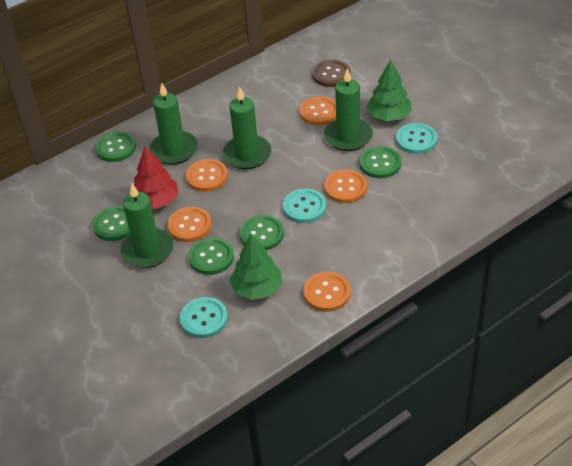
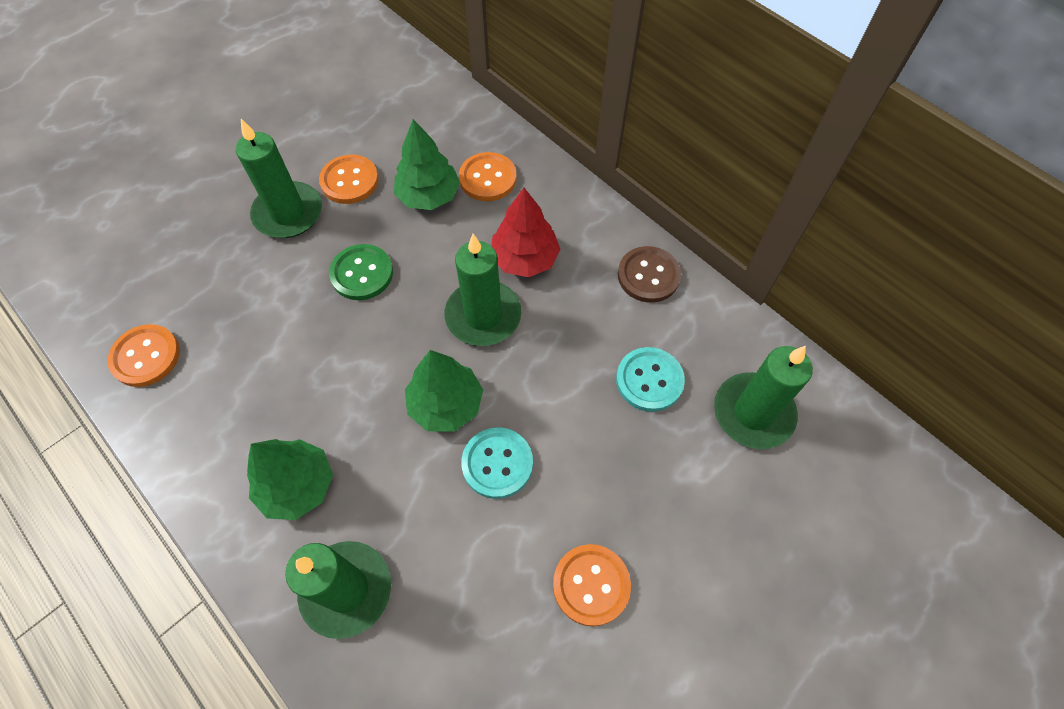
green button: [92,206,130,241] [95,131,136,162] [188,237,234,275] [239,215,284,250] [359,146,401,178] = 5 -> [329,244,393,300] = 1
green tree: [230,234,282,300] [367,60,412,121] = 2 -> [247,439,333,520] [394,119,460,210] [405,350,483,432] = 3
orange button: [167,207,212,242] [186,159,228,192] [299,96,336,126] [303,272,351,312] [324,169,367,203] = 5 -> [108,324,180,387] [319,154,379,204] [459,152,517,201] [553,544,631,626] = 4
turquoise button: [180,297,228,338] [283,189,326,223] [396,123,437,154] = 3 -> [461,427,533,499] [616,347,685,412] = 2

